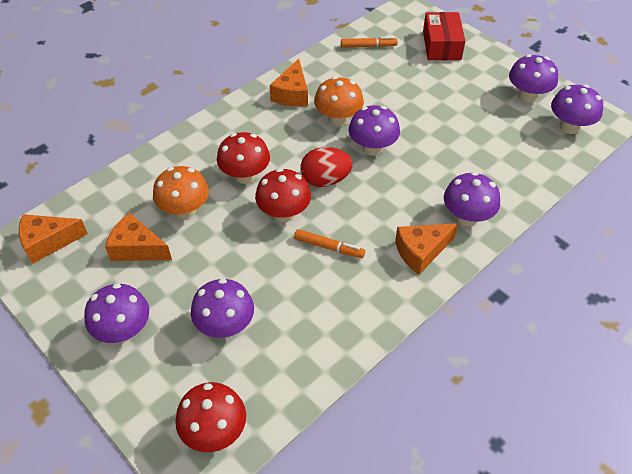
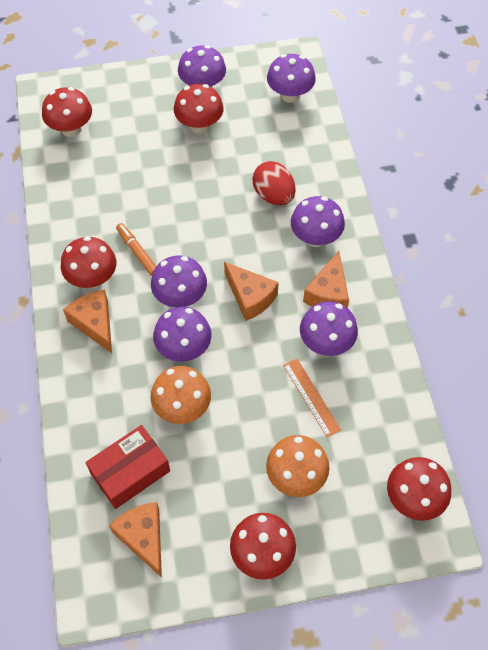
orange marker: [294,229,365,258] [341,36,398,47] = 2 -> [116,223,156,276] = 1
orange ruler: none = 0 -> [283,359,341,437] = 1
red mushroom: [175,382,246,452] [217,132,270,184] [255,168,311,222] = 3 -> [42,87,92,137] [61,236,116,288] [174,84,224,133] [230,513,296,580] [387,457,451,521] = 5

